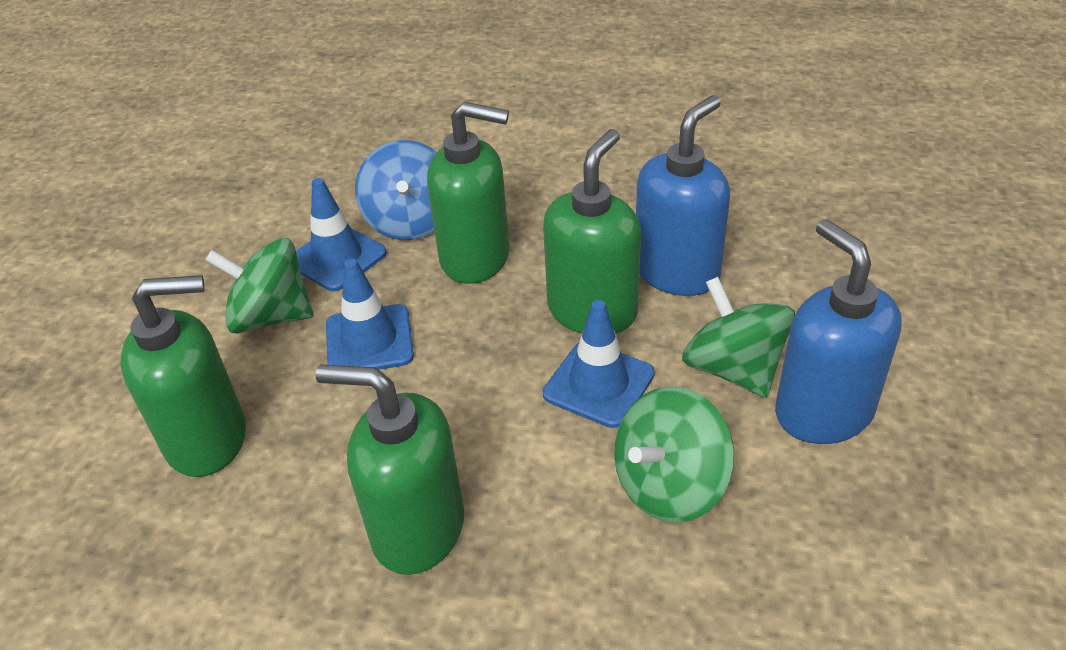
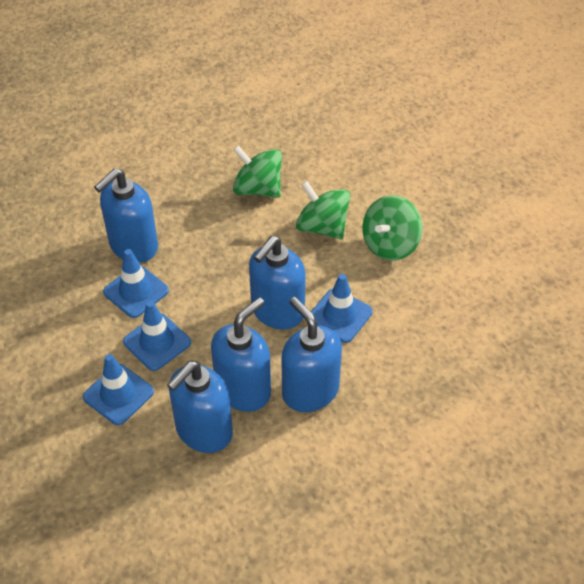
blue soap dispenser: [636,95,730,296] [775,219,902,444] = 2 -> [94,168,158,263] [167,361,233,453] [211,297,271,412] [249,236,306,329] [281,297,342,412] = 5
blue spinning top: [355,140,437,240] = 1 -> none = 0
blue traffic cone: [296,178,387,291] [326,259,414,370] [543,300,655,428] = 3 -> [83,354,154,425] [103,249,169,318] [123,301,191,371] [311,274,373,343] = 4
green soap dispenser: [120,275,246,477] [316,364,464,575] [427,102,510,284] [543,129,641,334] = 4 -> none = 0

